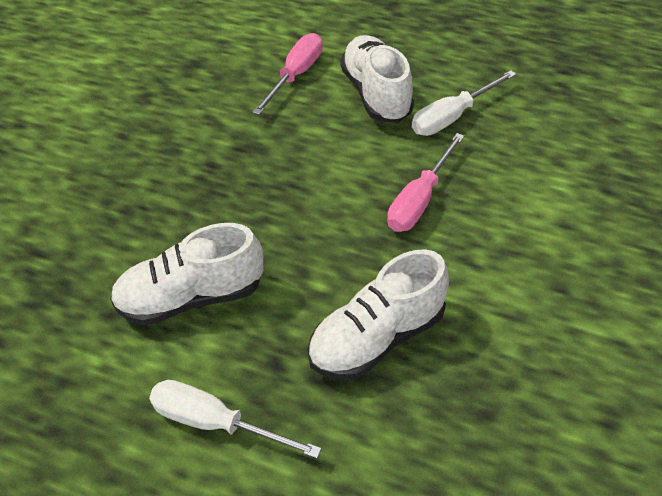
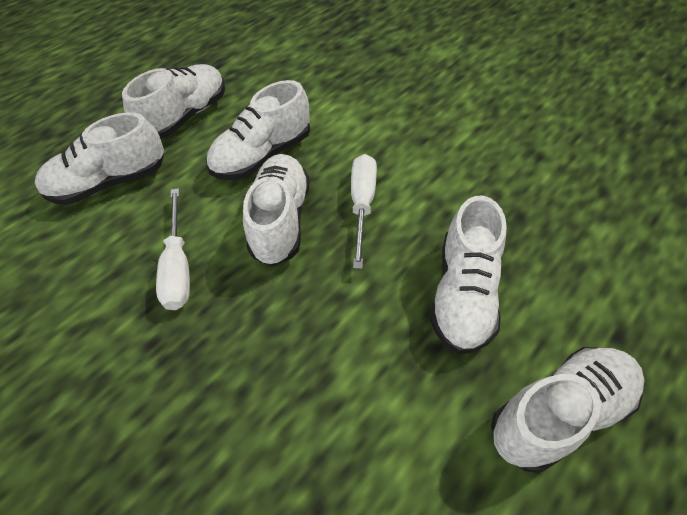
pink screwdriver: [252,33,323,115] [387,133,464,232] = 2 -> none = 0
white shoe: [110,223,263,326] [307,249,449,380] [340,35,414,122] = 3 -> [35,112,164,205] [122,64,225,139] [206,80,310,180] [243,154,310,266] [430,195,507,354] [491,347,644,473] = 6

